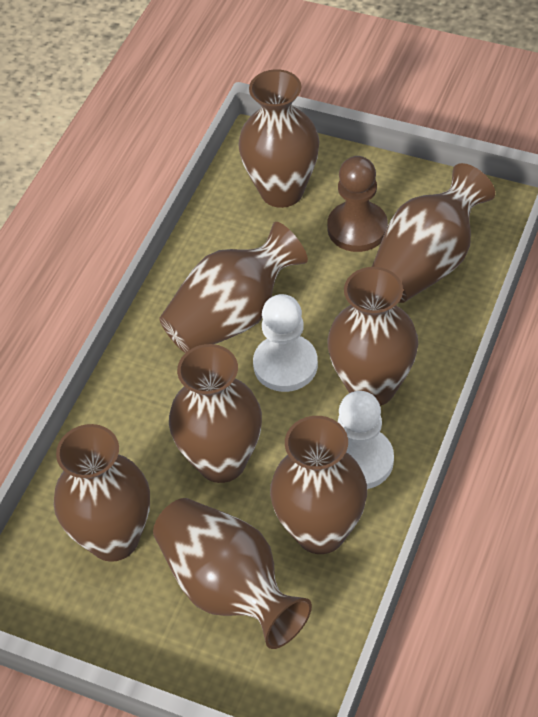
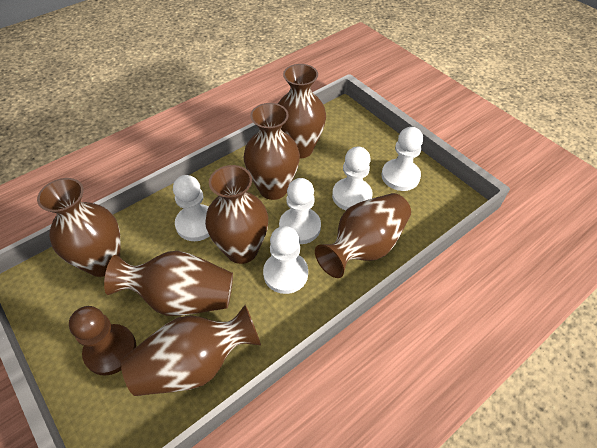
brown vase: [54,424,150,562] [153,498,312,649] [159,222,308,353] [169,344,262,483] [238,69,320,208] [270,416,367,554] [327,267,418,406] [372,163,495,303] = 8 -> [37,178,121,277] [104,251,233,316] [121,305,261,396] [205,165,268,264] [243,103,300,200] [278,64,326,159] [315,193,411,278] = 7
white pawn: [253,294,318,392] [338,391,394,489] = 2 -> [173,175,210,241] [263,226,308,294] [279,178,321,244] [332,146,373,211] [381,127,423,191] = 5

